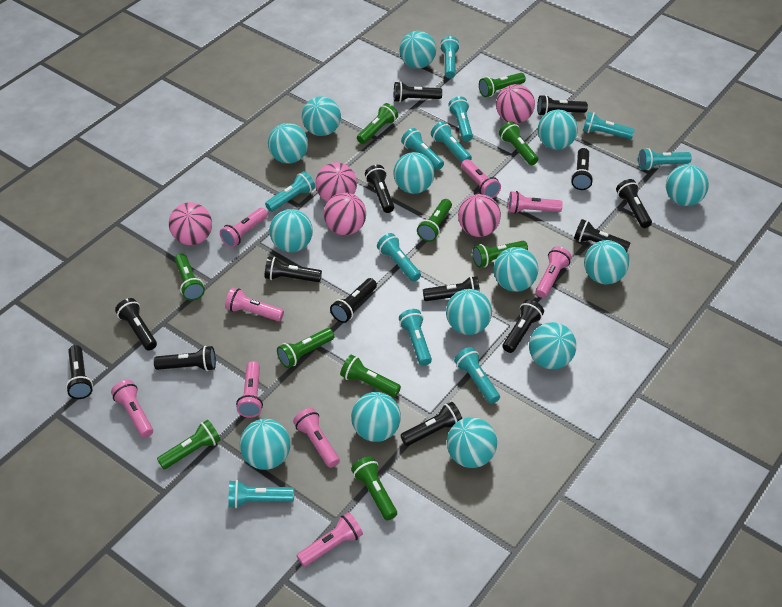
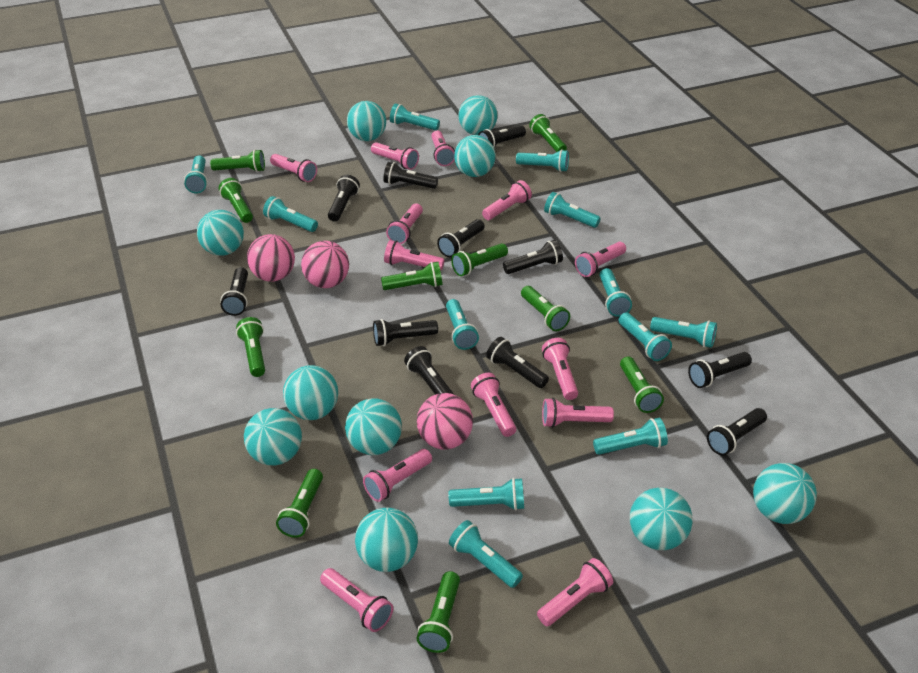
black flashlight: [66,345,93,399] [115,298,157,350] [154,346,216,371] [264,257,322,282] [330,278,377,323] [365,165,394,213] [394,81,442,102] [400,402,462,446] [423,276,480,301] [502,300,544,353] [537,95,588,116] [571,148,593,190] [574,219,630,252] [616,179,652,228] = 14 -> [221,267,248,316] [328,175,360,222] [373,319,438,346] [383,162,438,189] [404,346,454,395] [437,219,485,257] [478,125,526,147] [486,337,549,388] [503,240,563,274] [688,352,752,388] [707,408,767,456] = 11
pink ball: [169,202,212,245] [316,162,357,202] [324,193,366,235] [458,194,501,237] [496,84,535,124] = 5 -> [247,234,295,282] [301,241,349,288] [417,393,473,450] = 3
pink flashlight: [111,380,153,438] [220,208,268,247] [225,288,284,321] [236,361,263,418] [293,408,340,468] [297,512,363,567] [461,159,501,198] [508,191,563,214] [536,246,572,298] = 9 -> [270,154,317,182] [320,568,393,632] [363,449,432,502] [371,142,419,170] [384,240,445,271] [386,204,423,244] [431,131,455,166] [471,373,516,437] [482,180,532,220] [537,558,613,626] [542,338,578,400] [542,398,614,428] [575,242,626,277] = 13
turquoise ball: [240,419,290,470] [268,123,308,164] [269,209,313,253] [302,96,341,136] [351,392,401,442] [394,152,435,194] [399,31,436,69] [446,289,492,335] [447,417,497,468] [494,247,538,292] [529,322,576,369] [538,110,578,150] [584,240,629,284] [666,164,709,206] = 14 -> [197,210,244,256] [244,408,302,465] [283,365,338,420] [345,399,402,455] [347,101,386,141] [355,508,418,572] [454,135,496,177] [459,95,498,135] [630,488,693,550] [753,463,817,524] = 10
turquoise flashlight: [228,480,294,508] [265,171,315,212] [377,233,421,282] [399,309,432,366] [401,128,444,170] [431,121,472,162] [440,36,460,78] [448,96,473,142] [454,347,500,404] [583,112,635,139] [638,148,692,170] = 11 -> [184,155,208,193] [263,196,318,232] [390,103,440,130] [446,299,479,350] [448,478,524,510] [449,520,523,588] [516,149,569,172] [544,192,601,228] [593,418,668,455] [600,268,632,317] [619,312,672,361] [650,317,717,348] = 12

